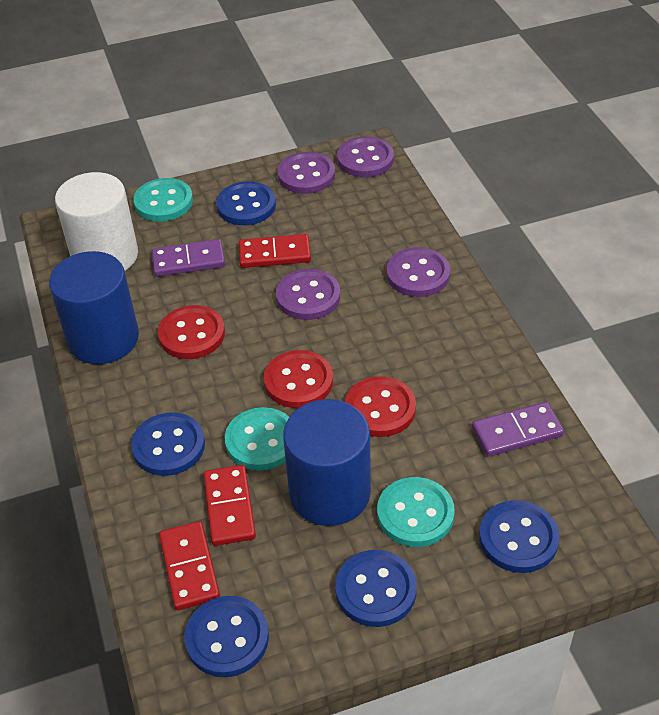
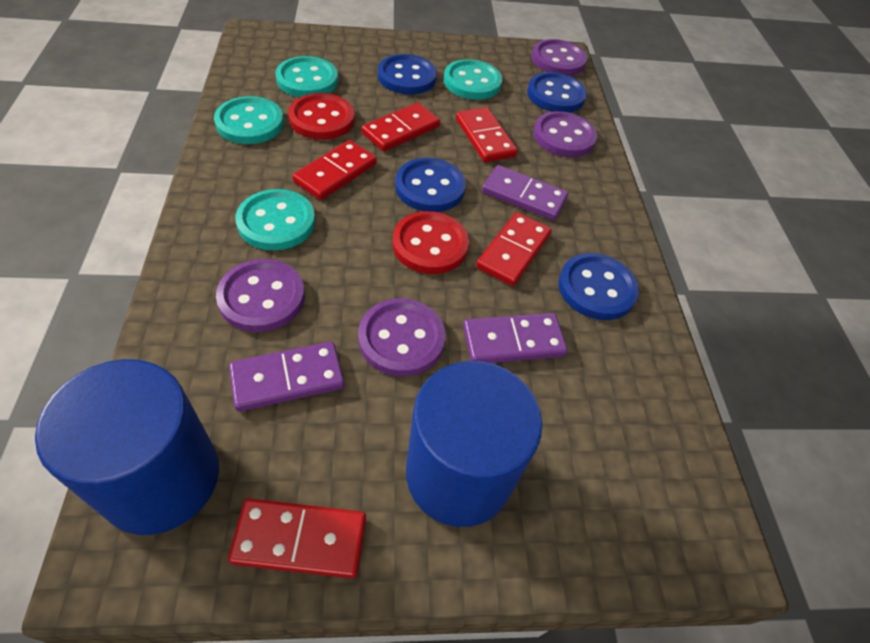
blue button: [131,412,205,476] [184,596,269,677] [216,181,276,225] [335,550,417,627] [479,500,560,573] = 5 -> [378,54,437,94] [395,158,466,212] [527,72,587,113] [559,253,639,320] = 4
purple domino: [152,239,225,277] [472,402,564,457] = 2 -> [229,342,344,412] [463,313,567,363] [482,165,568,221] = 3
red button: [158,305,225,359] [264,350,333,408] [345,376,416,437] = 3 -> [288,93,354,140] [393,211,469,274] = 2
red domino: [159,521,220,610] [203,465,256,546] [239,234,311,268] = 3 -> [228,499,366,578] [292,140,377,200] [362,103,440,151] [456,107,518,162] [476,212,552,286] = 5
turquoise button: [133,178,193,222] [225,407,289,471] [377,477,455,547] = 3 -> [214,96,284,144] [235,189,315,251] [276,56,338,97] [444,59,502,100] = 4
white cylinder: [55,172,138,271] = 1 -> none = 0

